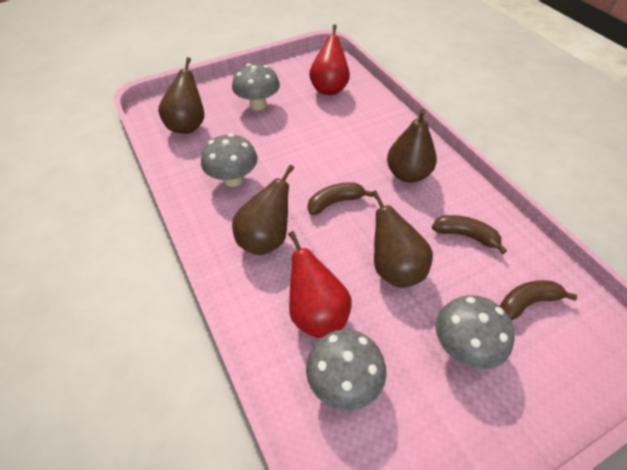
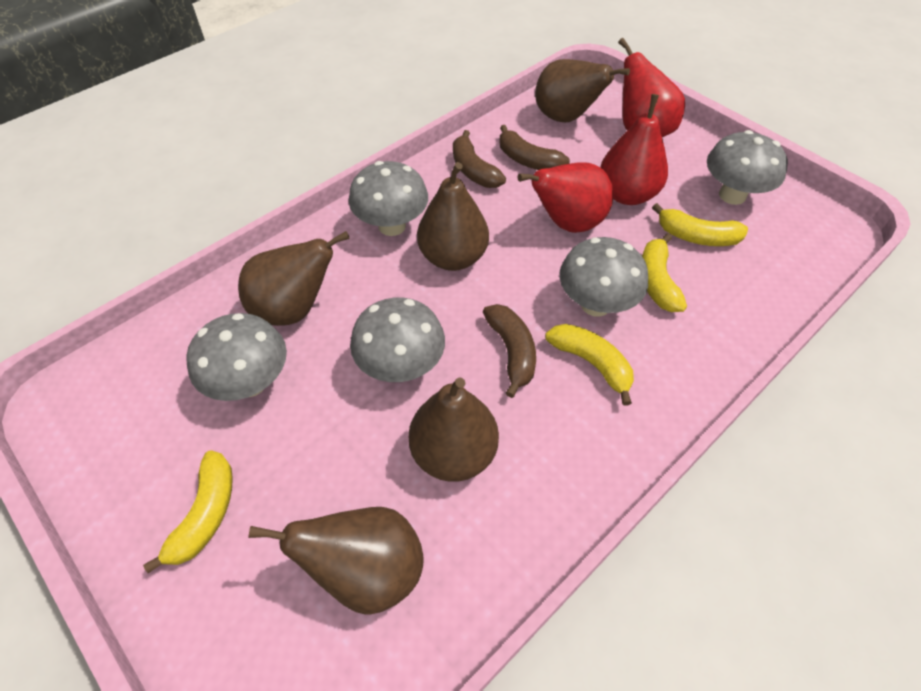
brown pear: [158,57,204,134] [232,165,294,255] [371,190,433,288] [387,109,437,183] = 4 -> [238,231,350,326] [249,507,424,615] [408,377,499,482] [417,162,489,271] [535,59,630,123] = 5
grey mushroom: [201,134,257,187] [232,64,280,110] [306,329,386,411] [435,295,515,369] = 4 -> [186,313,287,401] [349,161,428,236] [350,297,445,382] [559,237,648,317] [707,130,788,205] = 5
red pear: [288,231,352,338] [309,24,350,95] = 2 -> [518,162,613,233] [600,94,668,205] [618,38,685,137] = 3
yellow banana: none = 0 -> [143,450,233,573] [545,324,634,406] [642,233,687,312] [652,203,748,246] = 4

